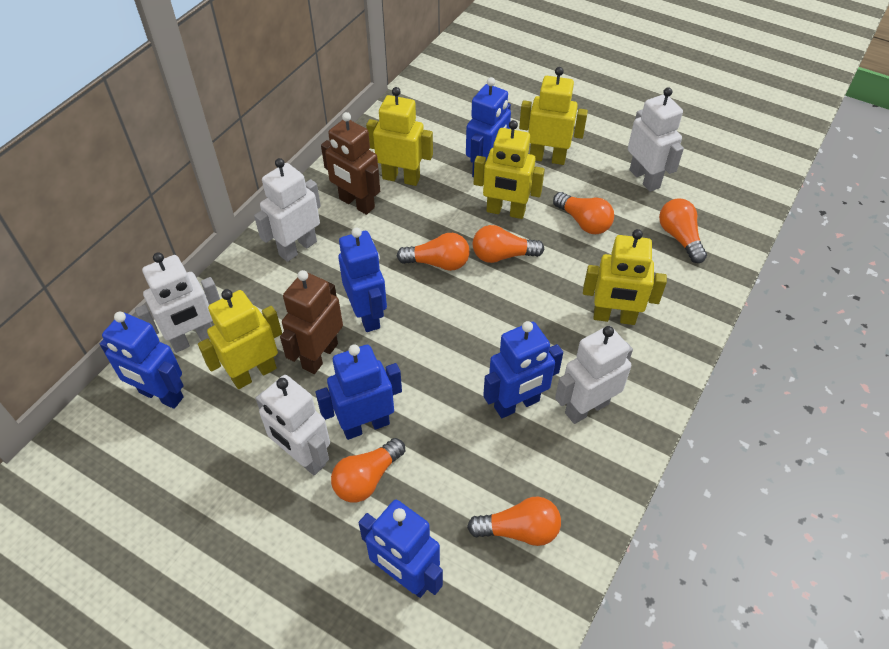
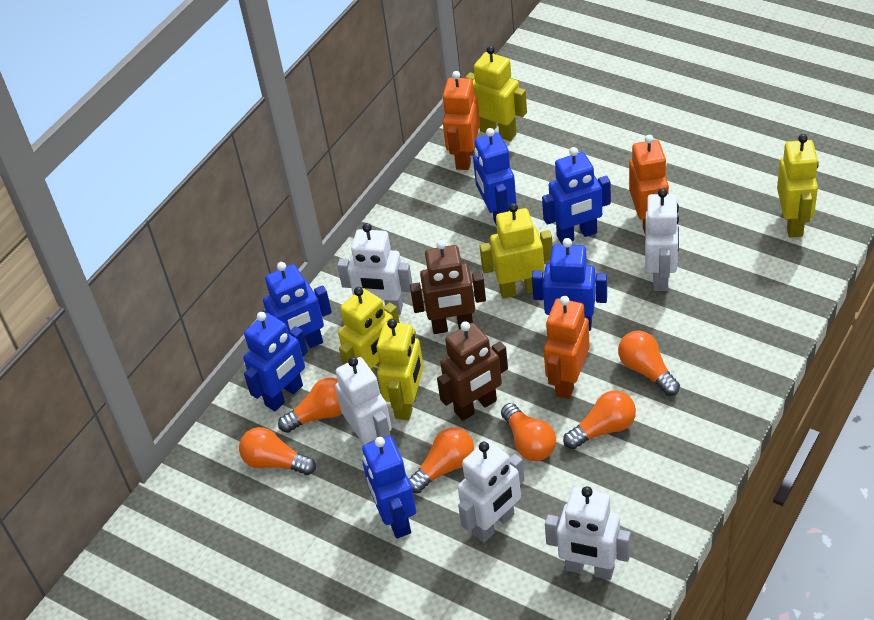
orange robot: none = 0 -> [442,71,480,170] [544,296,590,399] [629,135,669,233] = 3

